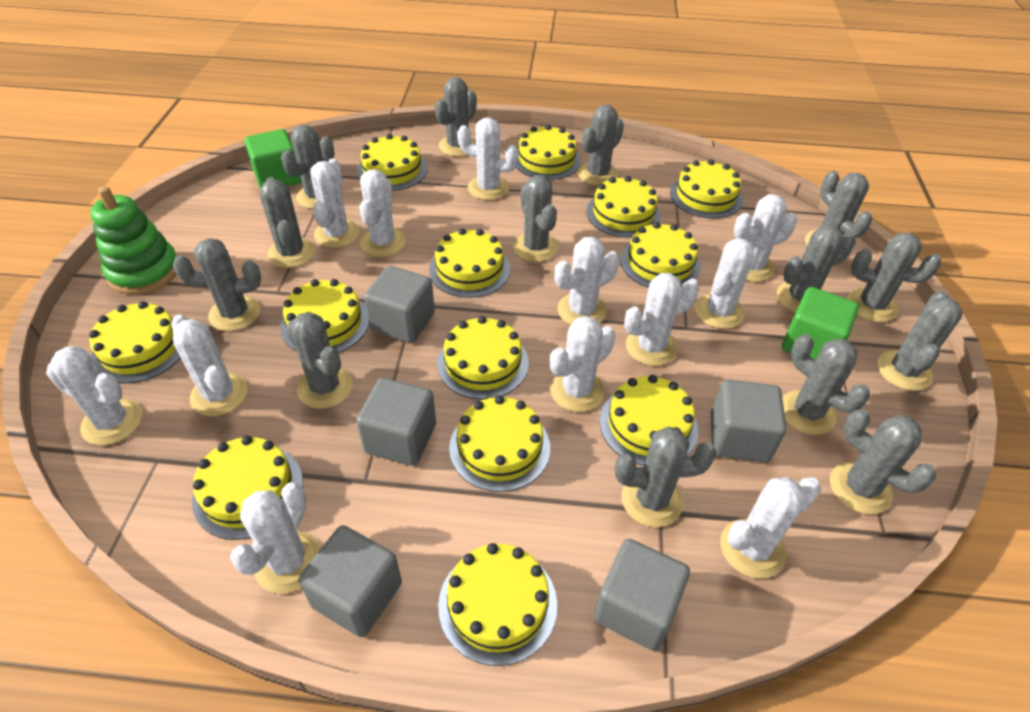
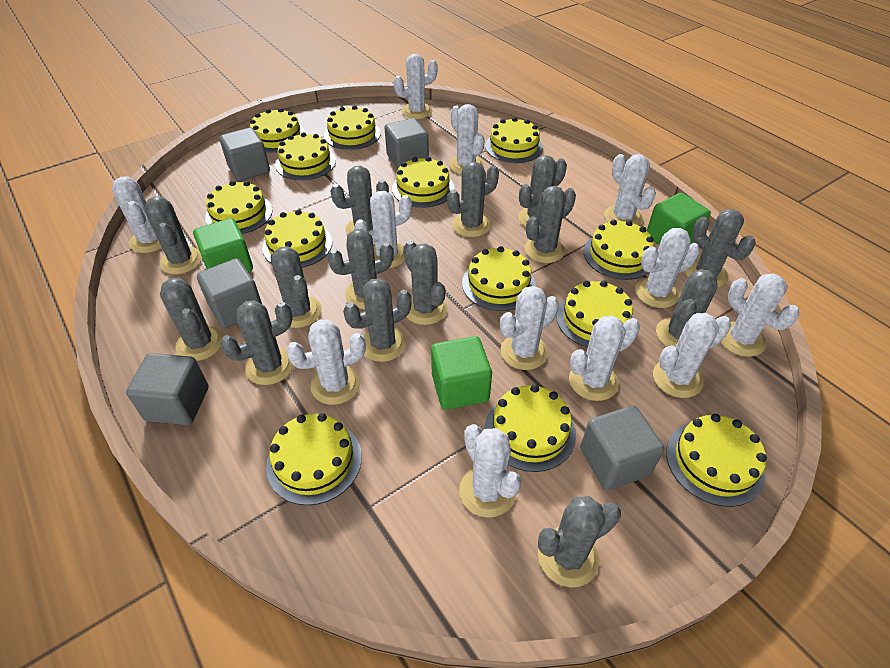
green cube: [245,129,302,189] [782,287,859,360] = 2 -> [193,218,253,272] [431,336,492,410] [647,193,711,245] = 3
green stacking toy: [90,186,177,295] = 1 -> none = 0

